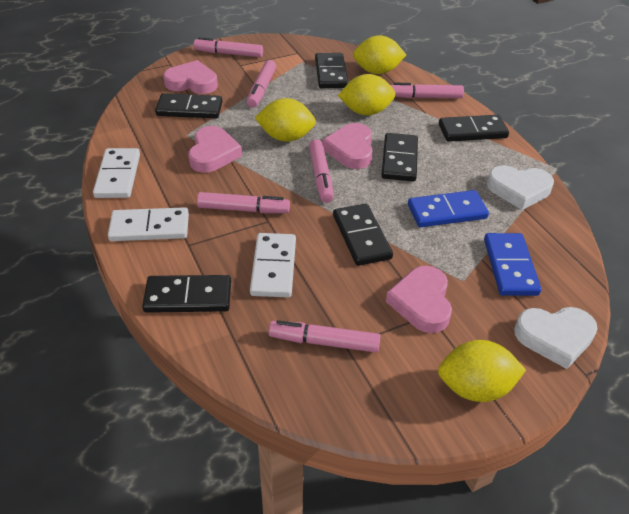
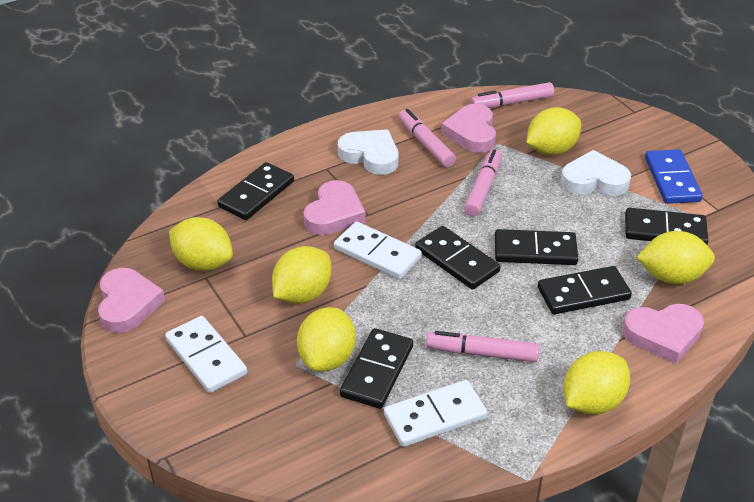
blue domino: [408,190,489,227] [484,233,541,296] = 2 -> [645,149,703,204] = 1
pink marker: [193,37,263,57] [197,192,290,213] [247,60,276,108] [269,320,380,353] [309,139,334,203] [391,83,464,98] = 6 -> [399,109,456,167] [426,331,539,362] [464,149,502,216] [471,82,554,108] = 4
yellow lemon: [255,98,316,142] [338,74,396,115] [353,35,406,74] [438,340,526,402] = 4 -> [169,217,233,271] [272,246,332,304] [297,307,356,372] [526,107,581,155] [564,351,630,415] [636,231,715,285] = 6

